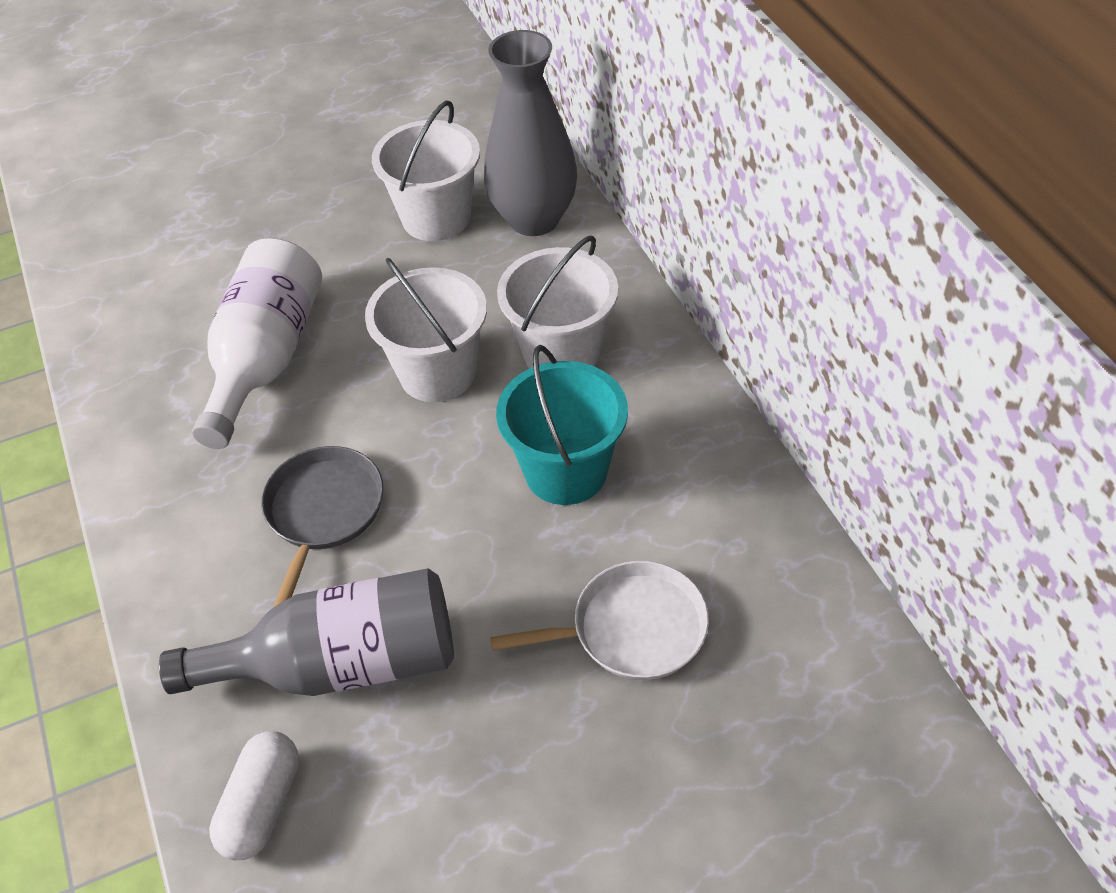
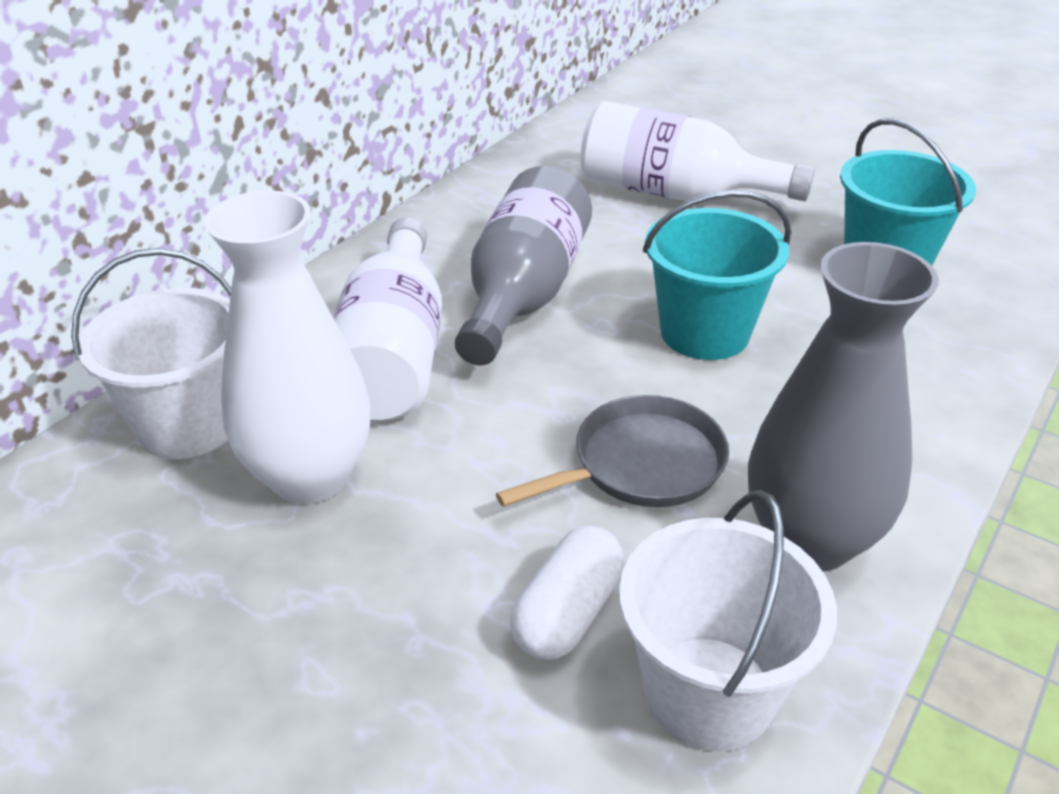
turquoise bucket: [496,345,628,505] = 1 -> [643,190,792,360] [840,119,976,265] = 2
white bottle: [192,238,322,449] = 1 -> [333,217,442,421] [581,101,815,201] = 2
white bucket: [365,258,487,402] [372,101,480,241] [497,235,618,369] = 3 -> [71,248,231,459] [619,490,837,751] = 2
white pan: [490,561,709,680] = 1 -> none = 0
white vase: none = 0 -> [204,191,371,504] = 1

